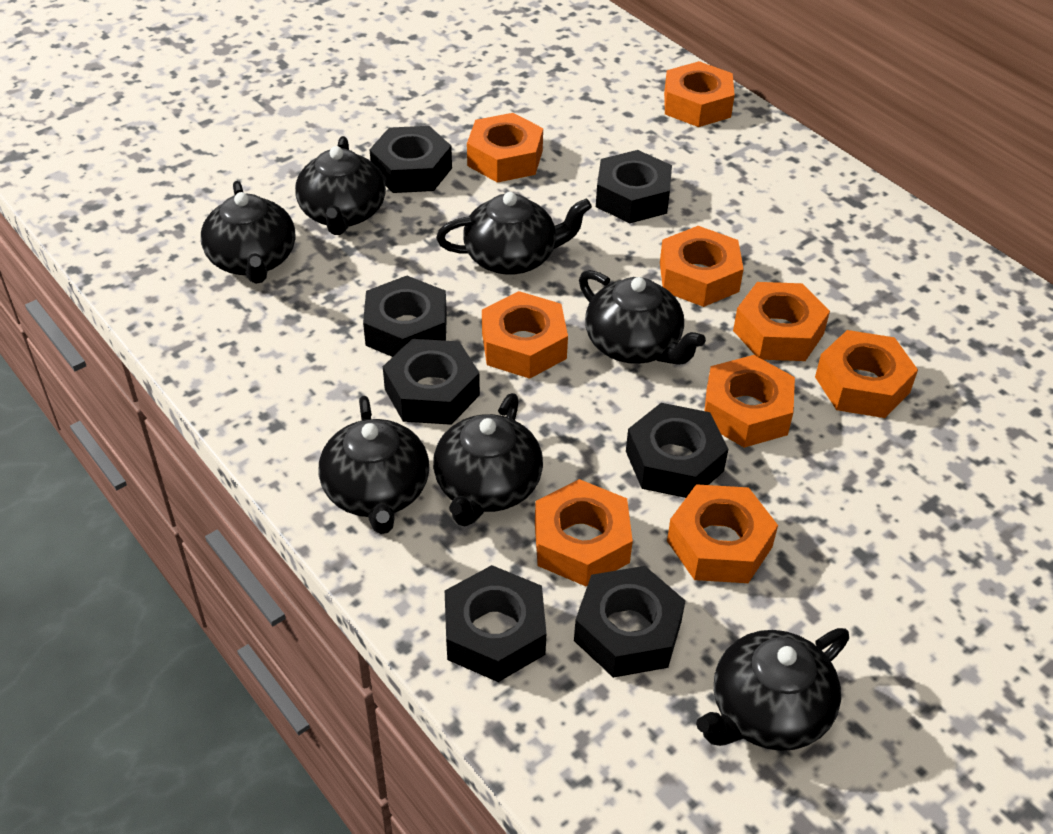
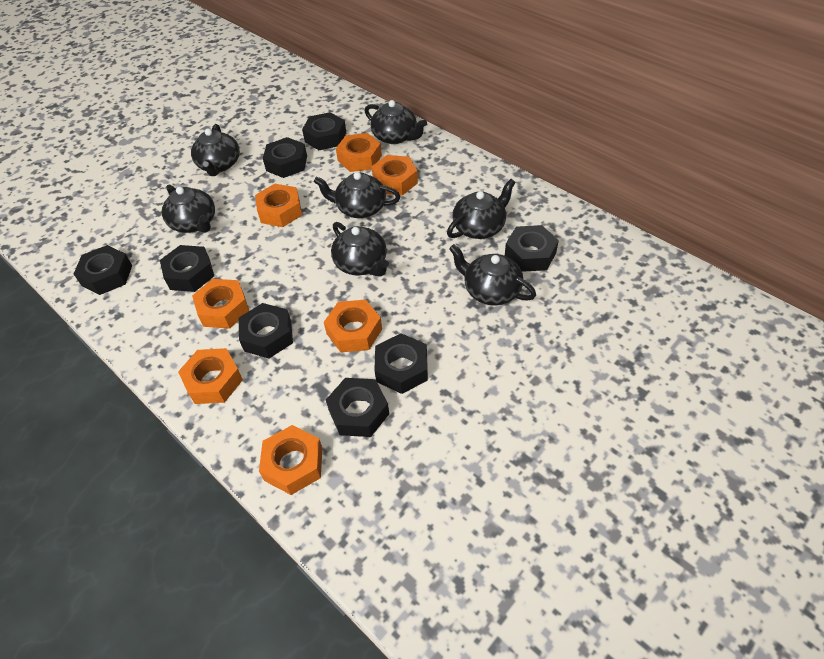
black nut: [363,276,447,357] [369,126,452,193] [383,339,480,425] [445,565,546,682] [574,566,685,678] [596,150,672,223] [626,403,728,498] = 7 -> [74,245,132,295] [160,245,214,292] [239,303,293,359] [263,137,307,178] [302,112,346,150] [326,378,389,437] [374,333,428,394] [505,225,559,272] = 8
orange nut: [467,113,543,183] [482,291,568,379] [535,479,633,586] [660,226,744,307] [664,61,735,127] [667,484,778,583] [704,355,795,448] [733,282,830,361] [815,330,918,418] = 9 -> [178,348,243,404] [192,279,249,329] [255,184,302,227] [259,425,323,495] [324,300,382,352] [336,133,382,172] [371,155,418,196] = 7

